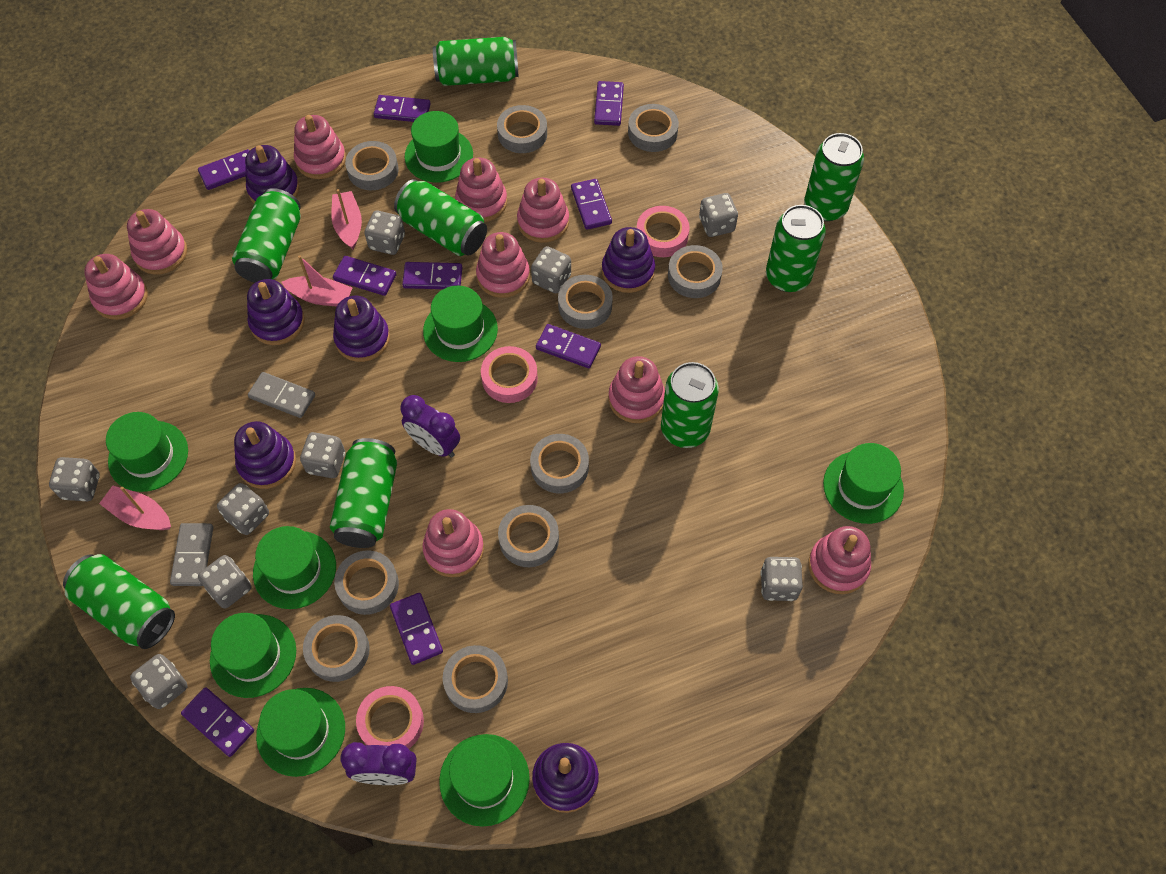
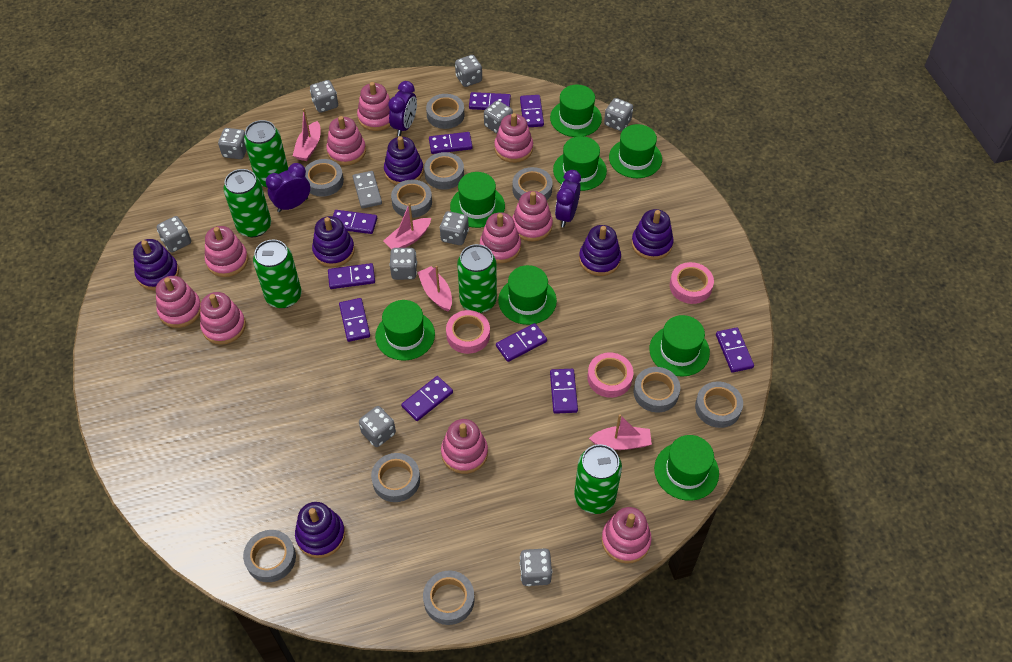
green can: [63,554,175,649] [232,188,301,283] [330,438,397,548] [394,179,487,256] [433,37,519,86] [661,362,719,448] [766,205,826,292] [804,133,864,221] = 8 -> [223,169,271,237] [244,120,288,188] [253,240,302,308] [457,244,497,313] [574,444,622,514] = 5
grey dice: [49,457,100,501] [130,654,188,709] [198,555,251,608] [217,483,269,535] [300,432,345,478] [364,211,405,255] [531,246,571,293] [699,193,738,237] [760,557,803,601] = 9 -> [157,216,191,252] [218,128,247,159] [310,80,338,113] [359,406,396,447] [389,248,417,280] [440,211,469,245] [455,55,482,87] [484,100,513,133] [520,548,552,586] [604,98,633,131] = 10
grey domino: [170,523,213,586] [248,372,315,418] = 2 -> [353,171,382,209] = 1
pink boat: [99,486,171,530] [282,255,353,306] [331,189,362,249] = 3 -> [293,109,321,161] [383,203,431,249] [417,266,452,311] [589,414,652,450] = 4
pink stacking toy: [84,254,148,320] [127,209,187,274] [294,115,346,179] [423,509,484,577] [455,158,507,222] [476,232,530,298] [517,178,569,243] [608,356,665,423] [808,526,871,594] = 9 -> [156,276,201,328] [200,292,246,345] [205,226,248,277] [326,116,366,166] [357,82,390,131] [441,419,488,474] [480,212,521,263] [494,113,533,163] [512,191,553,241] [601,507,652,564] = 10
purple clock: [340,742,417,785] [401,395,460,458] = 2 -> [266,163,310,212] [388,81,417,136] [555,170,581,227] = 3
purple domino: [181,687,254,757] [198,149,250,190] [333,256,396,296] [374,95,431,122] [390,593,443,665] [402,262,462,289] [536,324,601,368] [571,179,612,230] [594,81,624,126] = 9 -> [328,263,375,289] [333,210,377,234] [339,298,370,342] [401,376,453,421] [429,132,473,154] [469,92,511,110] [496,323,547,362] [520,95,544,127] [550,369,578,414] [716,327,754,373] = 10

